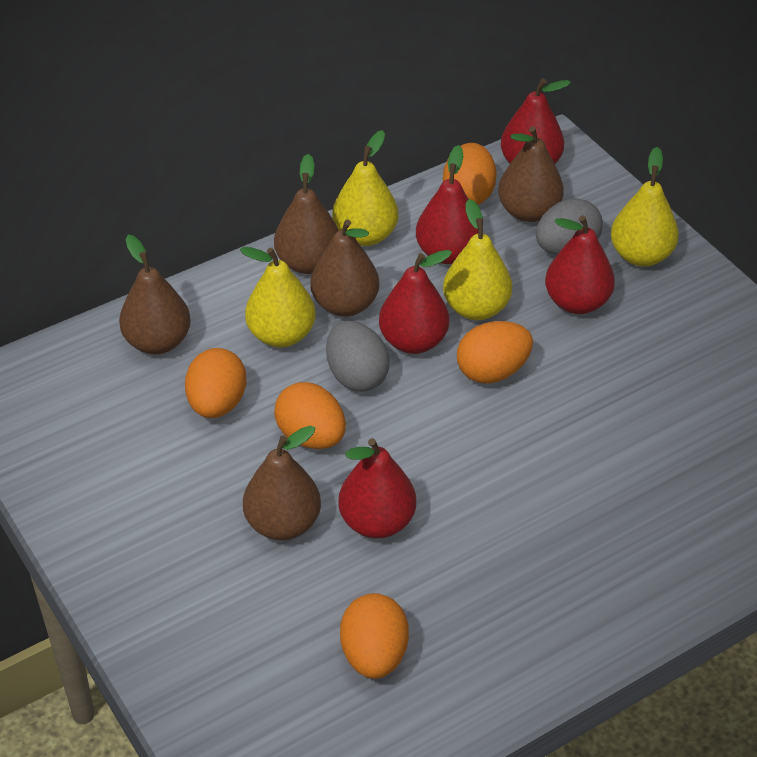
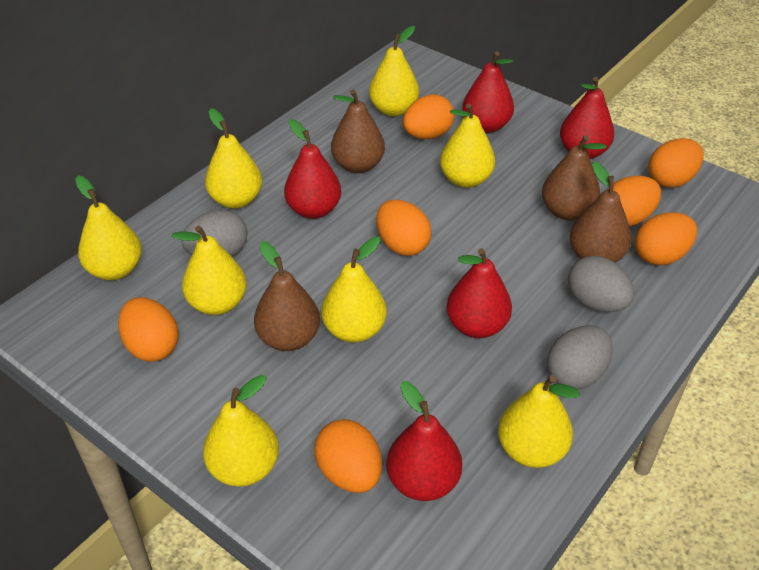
brown pear: [119,235,191,354] [243,426,321,540] [274,154,339,274] [310,219,379,317] [498,126,564,222] = 5 -> [254,241,320,351] [331,89,385,173] [542,135,606,220] [570,161,632,263] = 4
grey egg: [326,321,390,391] [536,198,603,255] = 2 -> [181,210,248,257] [547,325,613,390] [568,256,634,312] = 3
orange egg: [185,348,247,418] [274,382,346,449] [340,593,409,679] [443,143,497,205] [457,321,533,384] = 5 -> [118,297,179,362] [314,419,382,493] [376,200,432,256] [403,94,454,139] [607,175,661,226] [635,212,697,265] [649,138,704,188] = 7
yellow pear: [240,247,316,347] [332,130,398,246] [443,199,512,320] [611,147,679,267] = 4 -> [75,175,142,280] [171,226,247,315] [203,375,279,487] [205,108,262,209] [321,237,387,343] [369,26,419,117] [440,103,495,188] [498,375,580,468] = 8

